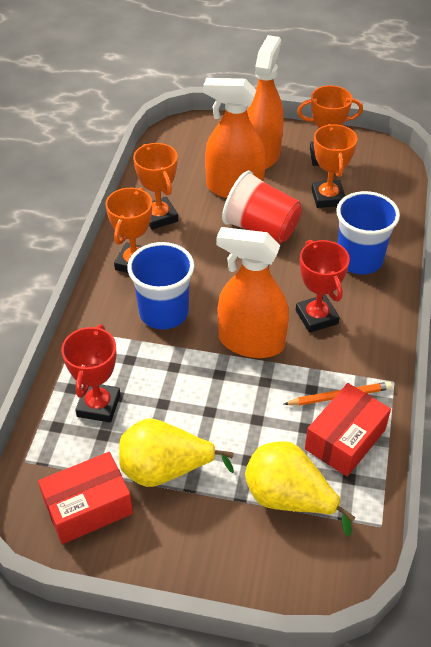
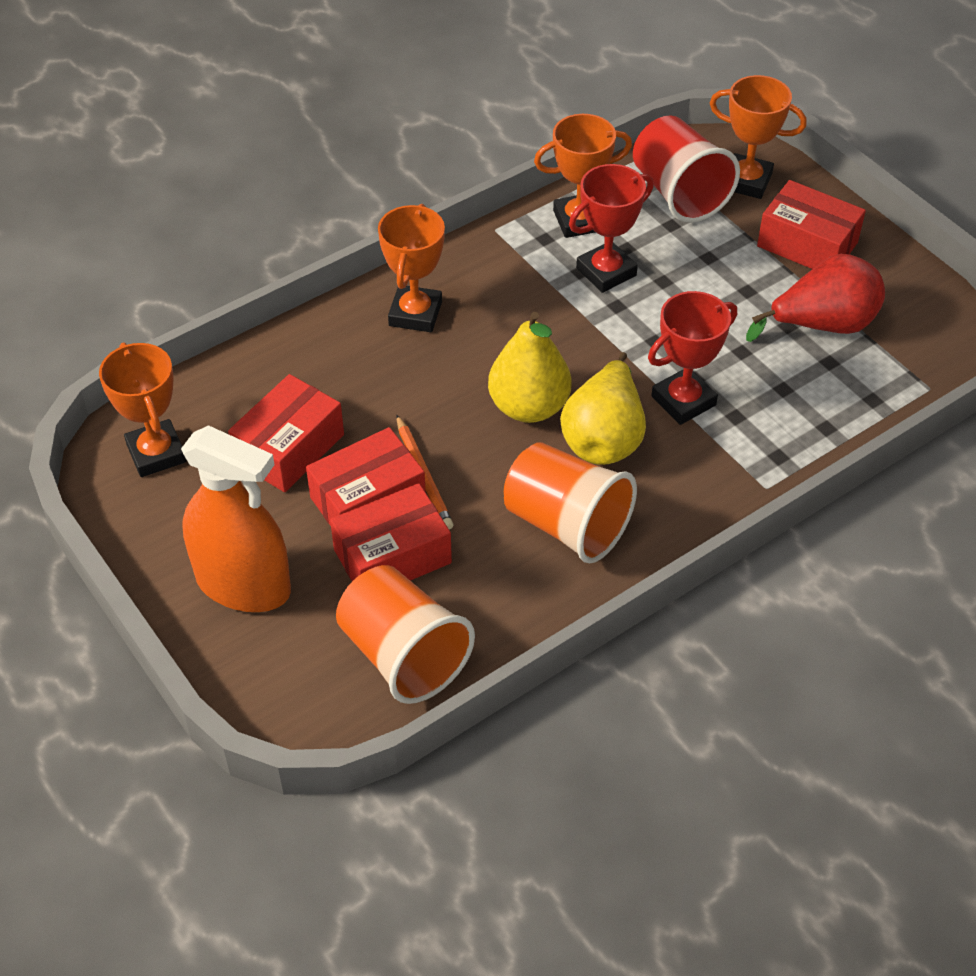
blue cup: [127,242,194,329] [336,191,400,274] = 2 -> none = 0
orange cup: none = 0 -> [336,565,475,704] [504,442,637,563] = 2
orange spray bottle: [203,78,266,198] [217,227,289,358] [247,35,284,169] = 3 -> [181,425,291,612] = 1
red box: [38,452,133,544] [305,383,391,477] = 2 -> [228,374,344,492] [306,427,426,526] [330,483,452,581] [757,180,866,269] = 4
red pear: none = 0 -> [746,254,885,342] = 1

